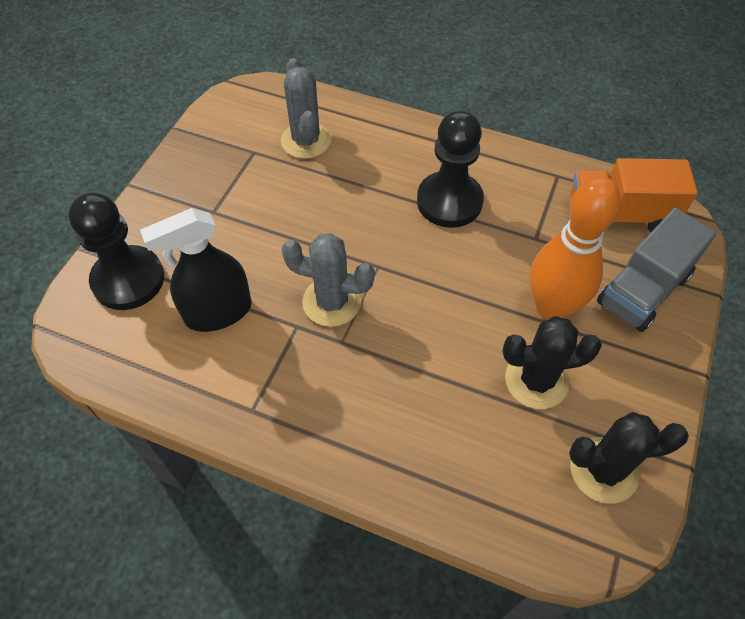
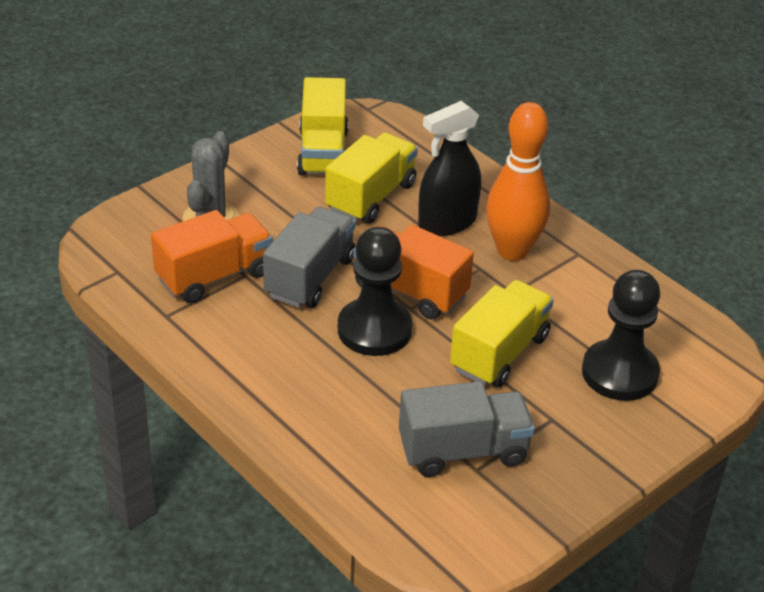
black cactus: [503,316,602,409] [569,412,689,504] = 2 -> none = 0
grey cactus: [281,58,332,159] [281,233,375,327] = 2 -> [183,131,239,221] = 1
grey truck: [597,208,717,332] = 1 -> [263,207,356,308] [399,381,535,477] = 2
orange truck: [571,158,698,232] = 1 -> [151,210,273,303] [353,224,474,319] = 2
yellow truck: none = 0 -> [297,77,349,175] [325,133,418,224] [450,280,554,387] = 3

